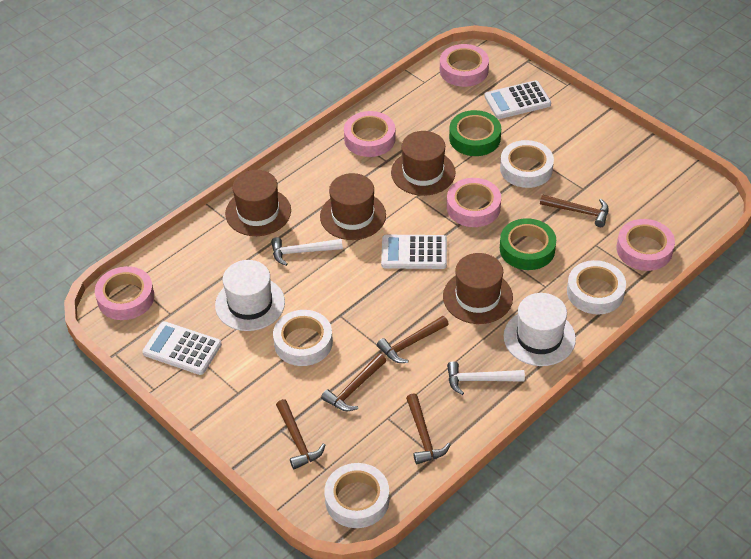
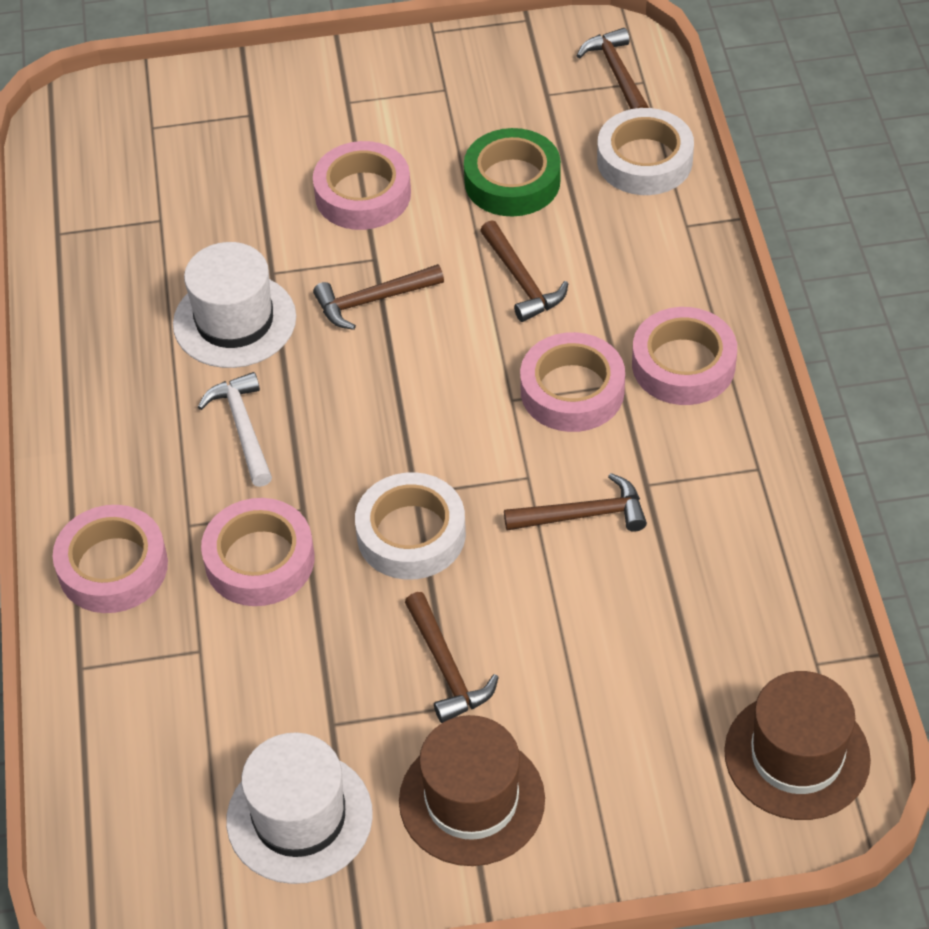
brown hat: [225,170,291,236] [320,173,386,240] [391,131,455,196] [443,253,513,324] = 4 -> [399,715,545,866] [724,671,871,820] = 2
green tape: [449,110,501,156] [500,218,556,270] = 2 -> [464,128,561,216] = 1
white calculator: [142,321,222,375] [381,235,447,269] [484,80,551,119] = 3 -> none = 0
white hammer: [271,237,343,266] [447,361,525,395] = 2 -> [198,372,272,487] = 1
white tape: [273,310,333,366] [324,463,389,528] [500,140,554,188] [567,260,626,314] = 4 -> [355,472,466,580] [597,108,694,195] = 2

